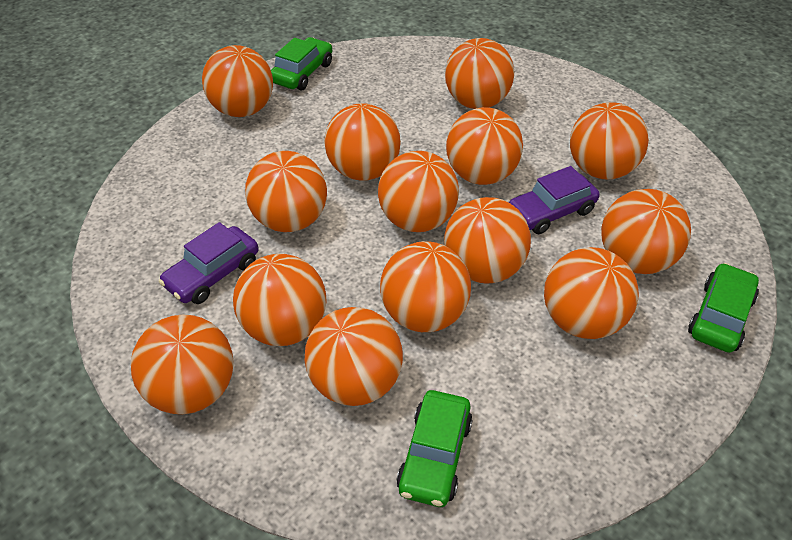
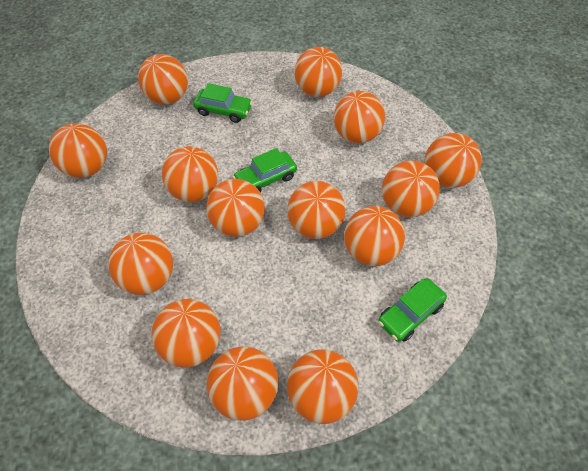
purple car: [159,222,259,304] [509,166,600,234] = 2 -> none = 0

